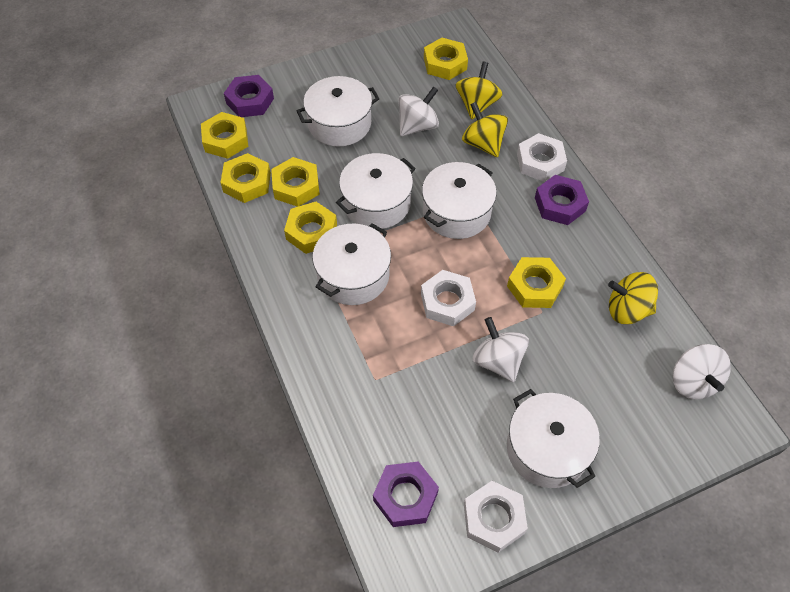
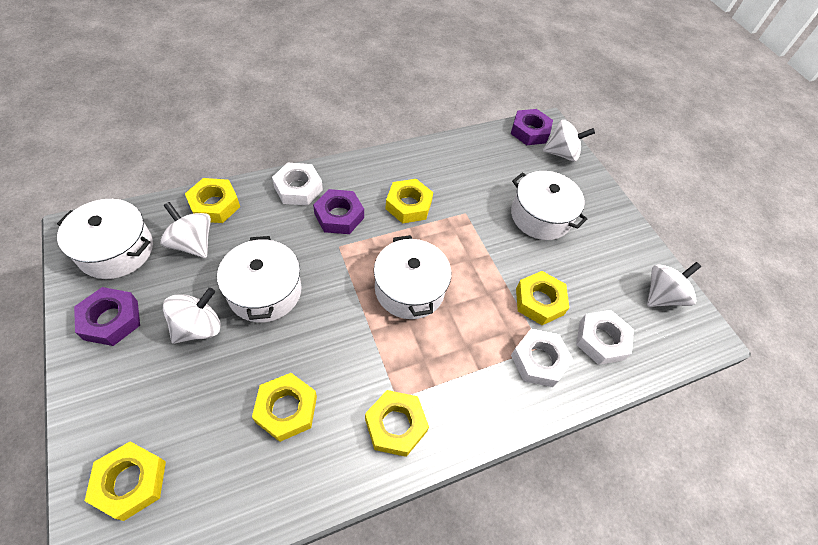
white pot: [296,76,379,147] [313,223,391,305] [336,153,416,229] [422,162,497,239] [507,389,600,488] = 5 -> [57,199,153,279] [217,236,301,322] [374,235,451,319] [511,171,587,240] = 4
white spinning top: [398,86,439,136] [472,317,529,382] [673,344,731,399] = 3 -> [160,202,211,258] [163,288,221,344] [543,120,595,161] [647,262,701,307] = 4
yellow spinning top: [456,62,503,119] [462,102,508,157] [608,272,658,324] = 3 -> none = 0

